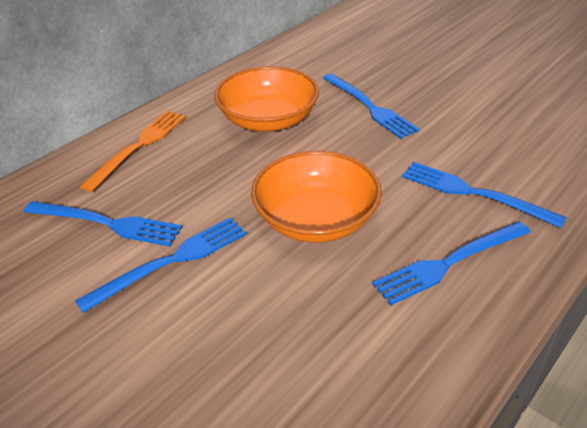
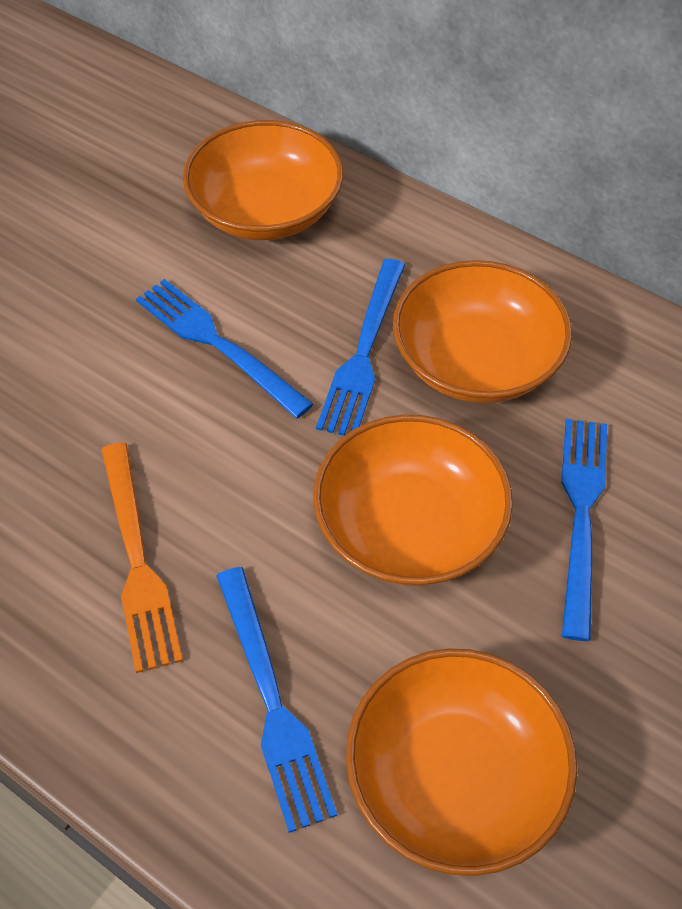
blue fork: [24,201,182,247] [75,217,247,313] [323,74,419,139] [372,221,531,305] [402,162,567,228] = 5 -> [136,279,313,418] [216,567,337,833] [316,259,406,436] [561,419,607,641] = 4
orange bowl: [214,66,319,131] [251,151,382,242] = 2 -> [183,120,343,240] [313,415,513,586] [346,649,578,876] [393,260,572,403] = 4

